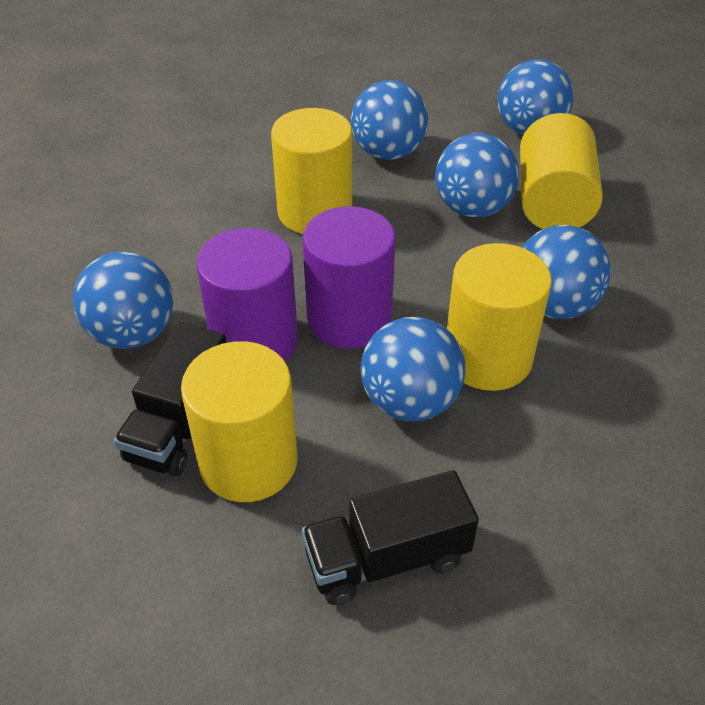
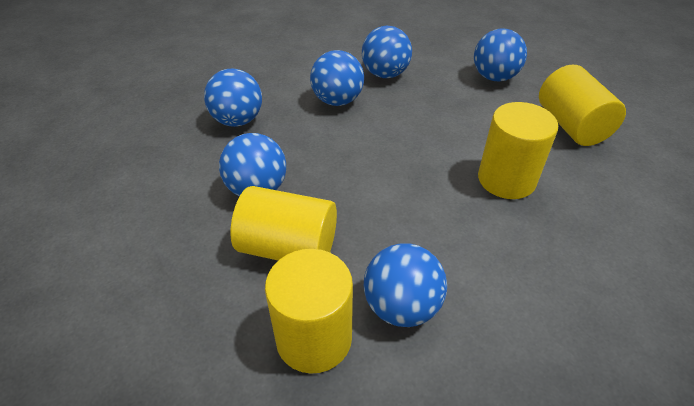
black truck: [114,322,227,476] [302,470,479,605] = 2 -> none = 0
purple cylinder: [196,228,298,361] [303,206,396,349] = 2 -> none = 0

